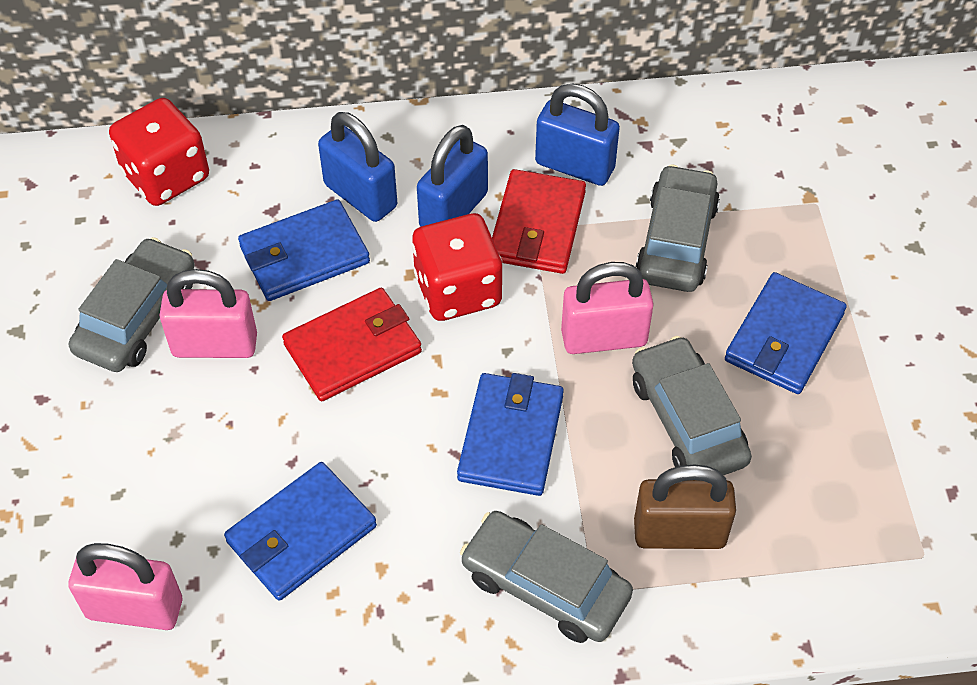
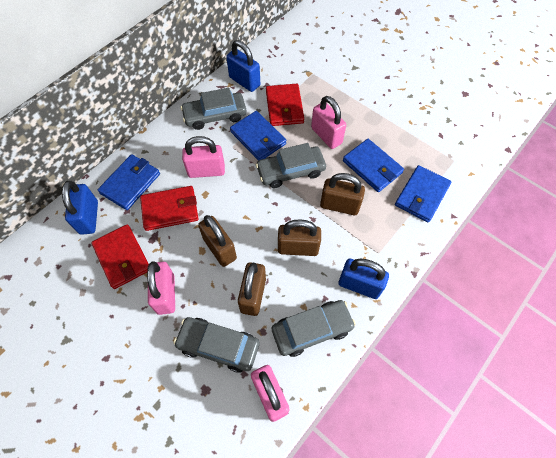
brown padlock: [634,465,736,549] = 1 -> [198,215,237,267] [238,262,266,316] [278,220,321,256] [320,173,365,215] = 4
pink padlock: [68,543,182,630] [159,269,257,358] [561,262,653,354] = 3 -> [147,261,175,315] [182,136,225,178] [251,365,290,422] [311,96,346,149] = 4
red dice: [109,98,209,206] [412,213,503,321] = 2 -> none = 0
red wallet: [282,288,422,401] [492,169,586,274] = 2 -> [91,224,149,289] [140,186,199,231] [266,84,304,126] = 3

